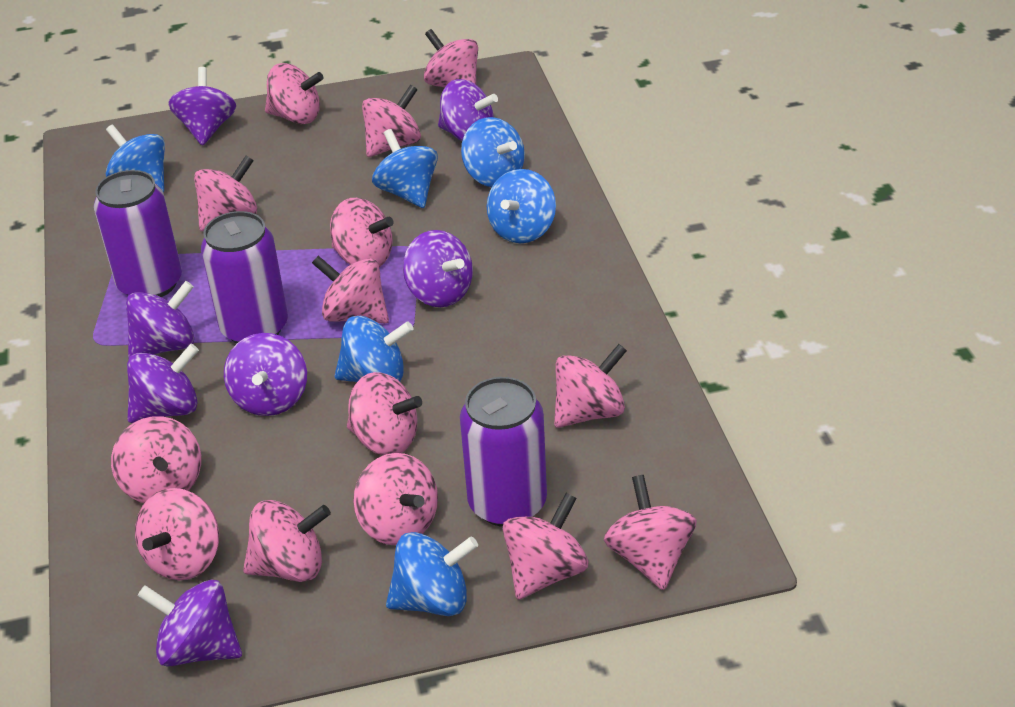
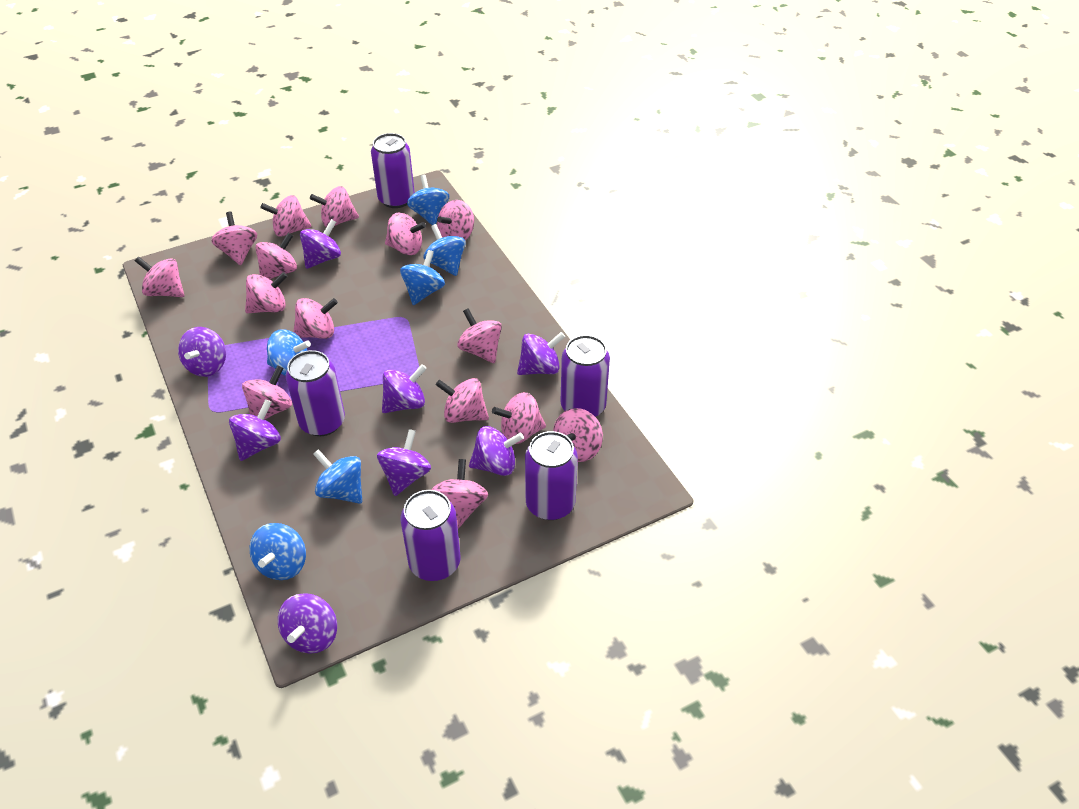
pink spinning top: [111,416,201,503] [135,488,219,580] [194,155,257,231] [243,500,331,582] [265,63,324,124] [312,256,389,323] [330,198,394,267] [347,372,422,455] [353,453,438,545] [362,85,421,157] [424,29,478,87] [503,493,588,600] [554,344,627,428] [604,475,697,590] = 14 -> [135,256,184,297] [211,212,257,265] [242,365,292,420] [245,272,287,313] [255,233,297,279] [260,195,312,237] [293,298,338,339] [310,186,359,227] [385,213,426,255] [432,459,488,529] [436,378,489,423] [437,200,474,240] [457,308,502,363] [492,392,546,444] [553,408,603,462] = 15
purple can: [94,170,182,297] [201,211,288,344] [460,377,547,527] = 3 -> [286,350,345,436] [371,133,415,208] [401,490,461,581] [525,431,578,520] [560,335,610,417] = 5
purple spinning top: [126,281,194,358] [127,344,199,423] [137,579,242,667] [168,67,236,146] [224,333,307,416] [403,230,473,307] [438,79,498,141] = 7 -> [178,327,226,377] [229,399,281,461] [278,593,337,654] [300,219,341,269] [377,429,431,496] [382,364,427,413] [469,426,524,476] [517,332,565,375] = 8

